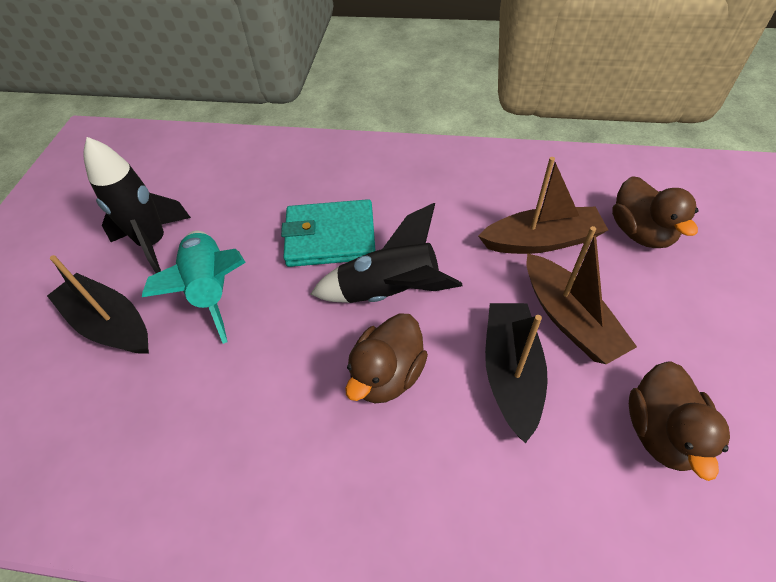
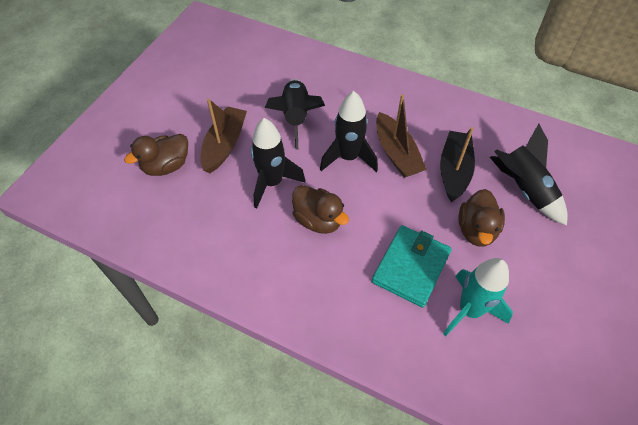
black boat: [47,255,149,354] [485,303,548,443] = 2 -> [440,127,475,202] = 1
black rocket: [83,137,191,273] [311,203,462,303] = 2 -> [251,118,306,208] [265,79,325,150] [320,91,378,172] [490,124,568,225] = 4

